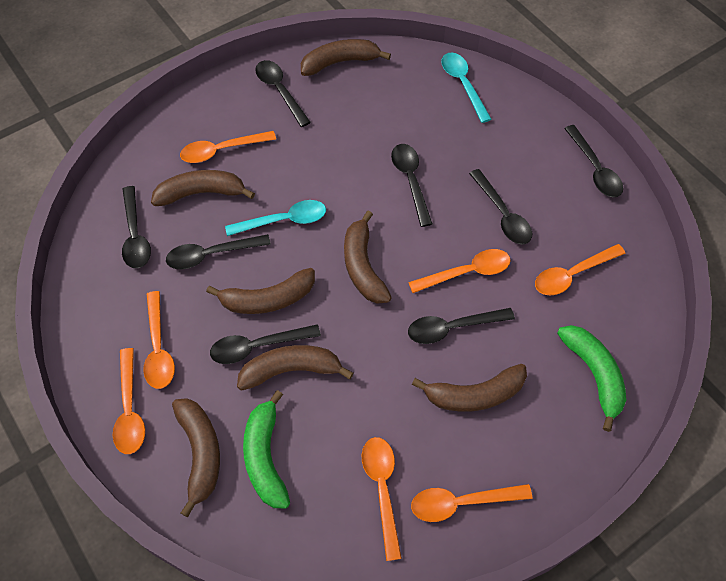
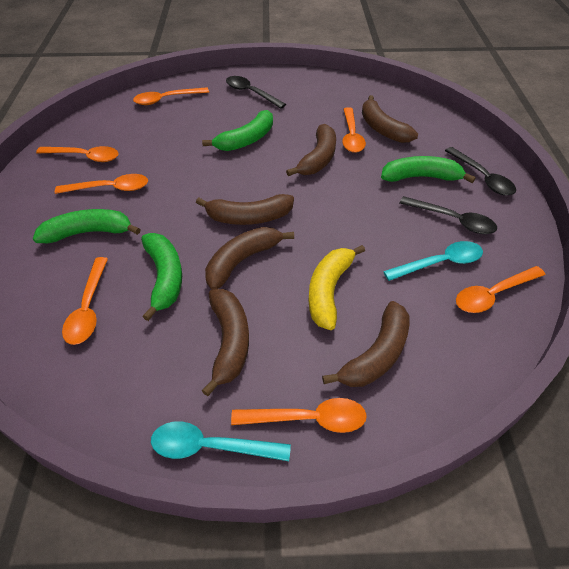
black spoon: [122,186,151,268] [166,234,271,269] [210,324,321,364] [255,60,311,127] [391,144,433,227] [408,308,515,344] [469,169,532,245] [564,125,623,197] = 8 -> [226,76,286,109] [400,196,497,234] [445,147,516,195] = 3
brown banana: [151,170,255,206] [172,398,220,517] [206,268,315,314] [237,345,354,391] [301,39,391,76] [344,211,392,304] [412,364,527,412] = 7 -> [196,194,294,225] [202,289,249,396] [205,227,294,290] [286,124,336,176] [322,301,409,387] [362,95,418,143] = 6
green banana: [243,390,290,508] [557,325,626,432] = 2 -> [33,209,141,243] [141,233,182,321] [202,110,273,151] [381,156,476,183] = 4
yellow banana: none = 0 -> [308,245,365,330] = 1

